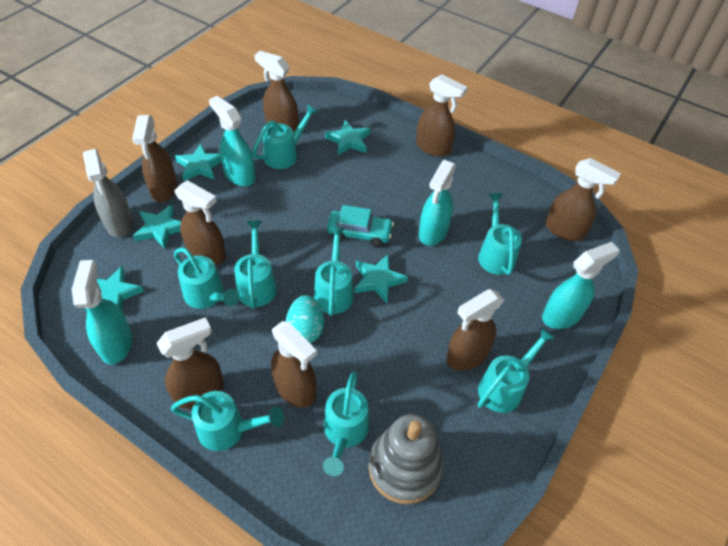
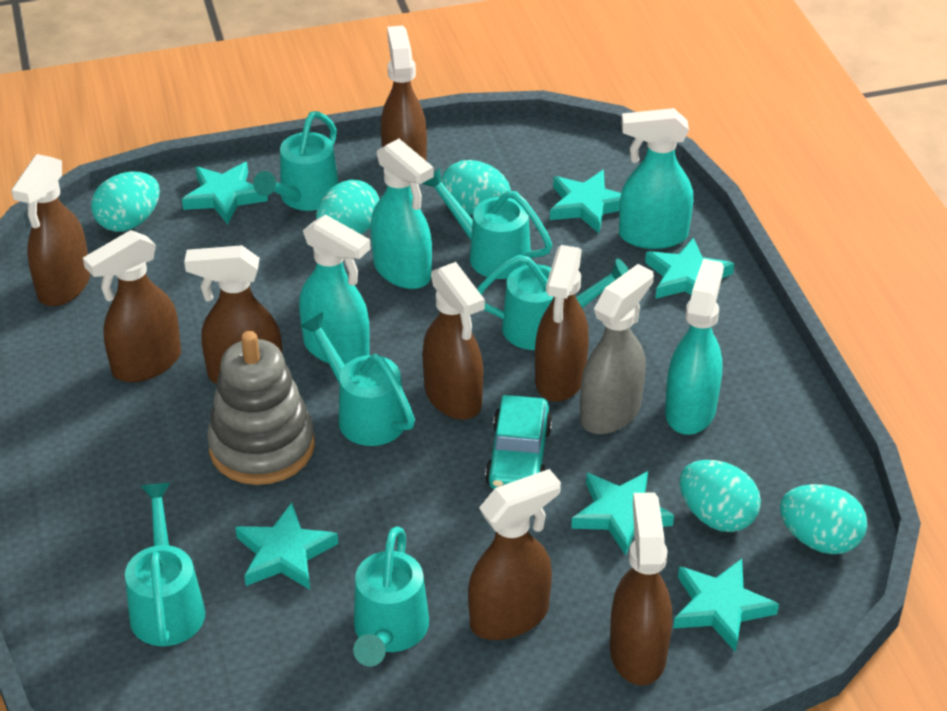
turquoise egg: [286,295,324,343] = 1 -> [91,172,160,232] [316,180,380,234] [441,160,511,215] [680,460,761,532] [780,484,867,554] = 5
turquoise star: [84,266,144,312] [133,204,181,249] [175,143,222,181] [325,120,370,155] [354,255,408,303] = 5 -> [182,162,268,225] [235,503,338,590] [550,170,621,233] [571,471,674,555] [645,237,734,299] [673,559,779,652] = 6
turquoise watering can: [171,391,284,451] [174,247,239,309] [234,221,277,309] [252,104,318,169] [314,227,354,316] [323,371,369,476] [478,193,522,275] [478,327,556,413] = 8 -> [125,483,205,646] [253,111,339,211] [300,312,415,446] [353,526,429,666] [422,168,552,279] [477,255,629,350] = 6

